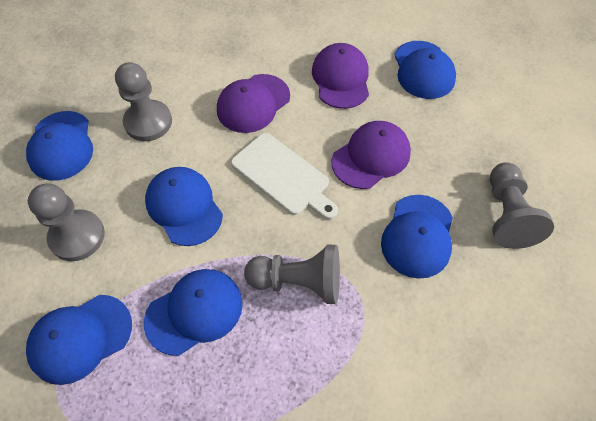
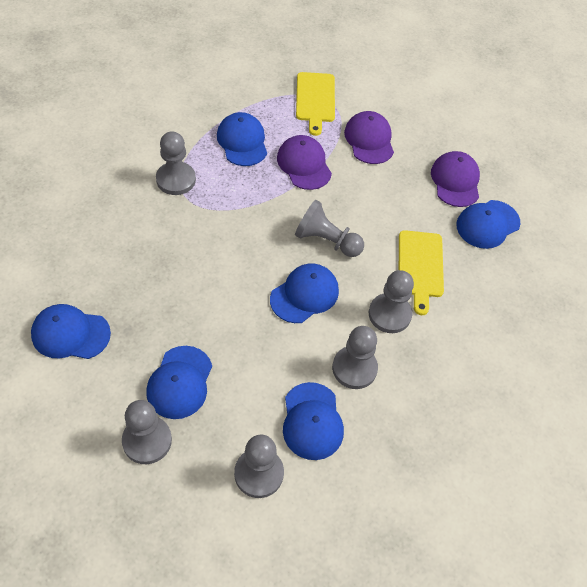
grey pawn: [28,183,105,261] [115,62,172,141] [244,245,340,304] [490,162,554,249] = 4 -> [122,400,172,464] [156,131,196,195] [234,435,284,498] [295,199,364,257] [332,326,378,389] [369,270,414,333] = 6
white cutting board: [231,133,338,219] = 1 -> none = 0
yellow cutting board: none = 0 -> [296,72,335,136] [399,230,444,315] = 2

